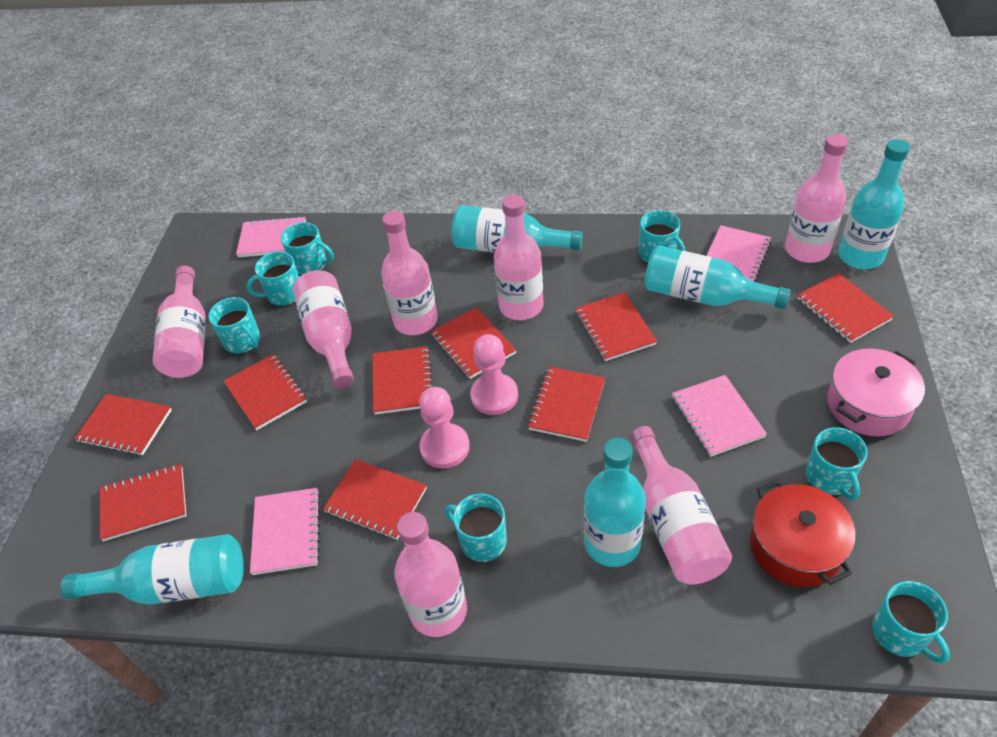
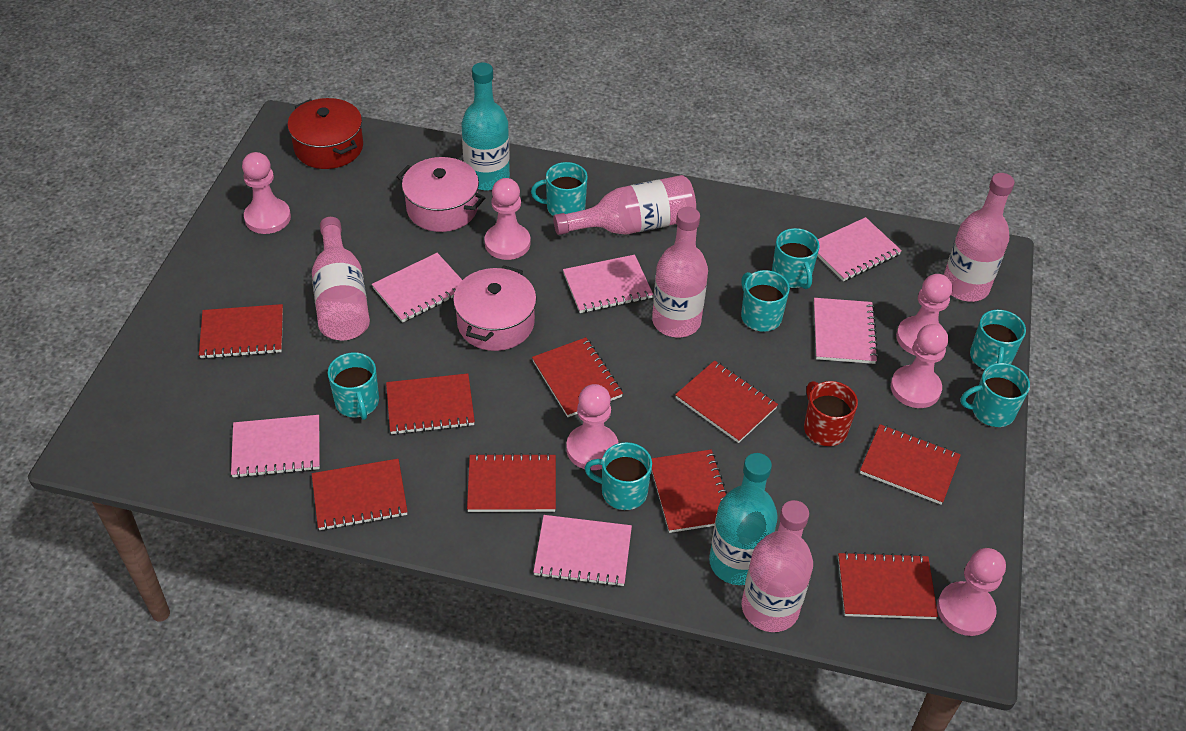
pink bottle: [152,266,205,378] [293,270,354,389] [381,211,438,335] [395,512,467,637] [494,195,544,320] [630,426,732,585] [785,134,849,263] = 7 -> [312,217,370,340] [553,175,696,235] [652,207,708,337] [742,500,813,632] [944,173,1015,302] = 5
pink notebook: [236,216,306,257] [250,488,320,575] [672,375,767,457] [706,225,772,282] = 4 -> [231,415,320,478] [372,253,462,323] [533,515,632,587] [563,255,653,313] [814,298,878,364] [817,217,902,281] = 6
pink pawn: [419,387,470,469] [470,334,518,415] = 2 -> [242,152,291,234] [484,178,531,260] [566,384,619,470] [891,324,948,408] [896,274,952,355] [937,548,1006,636] = 6
pink pot: [827,349,925,437] = 1 -> [397,157,485,232] [453,266,537,351] = 2
red mug: none = 0 -> [804,381,858,446] = 1
turquoise bottle: [61,534,244,605] [452,205,583,253] [584,438,646,567] [644,246,791,309] [838,139,910,269] = 5 -> [462,62,510,190] [709,453,778,585] = 2

